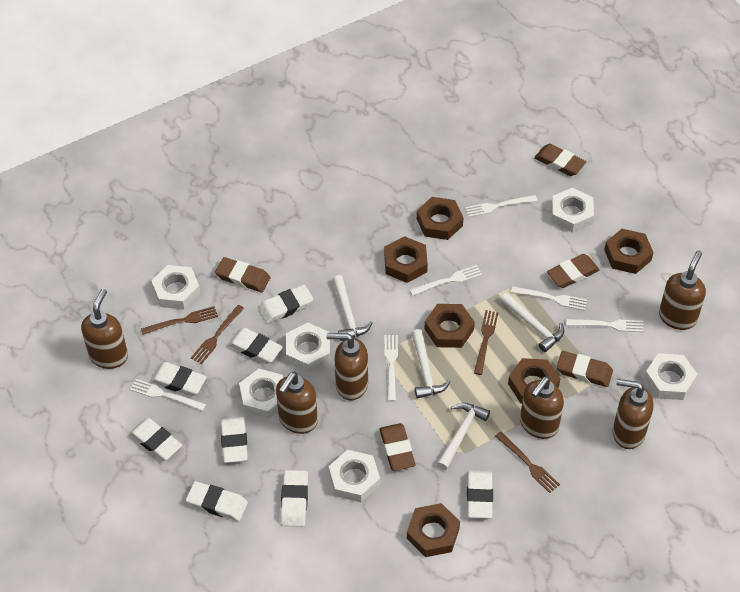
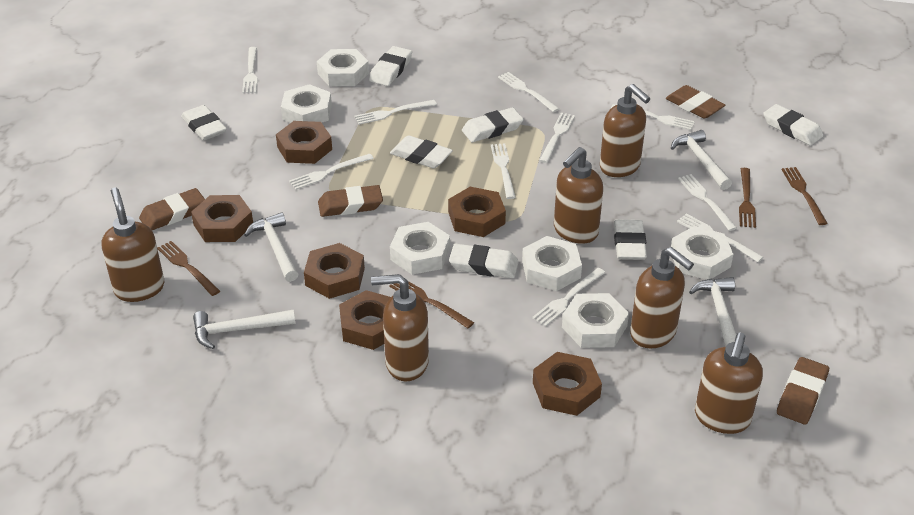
brown eraser: [215,257,271,292] [380,423,415,471] [534,144,586,176] [547,254,600,288] [557,351,613,387] = 5 -> [139,188,205,230] [318,185,383,217] [666,85,725,119] [777,357,829,424] = 4
white eraser: [129,418,182,461] [150,362,207,396] [186,481,248,521] [221,417,248,463] [228,328,283,364] [258,285,313,324] [281,470,308,527] [467,470,493,518] = 8 -> [181,105,227,140] [369,46,412,86] [390,135,453,168] [449,244,519,278] [462,108,524,142] [614,219,647,260] [763,104,823,146] = 7
white fork: [130,379,206,411] [385,335,398,402] [410,265,482,296] [465,195,537,217] [511,286,587,311] [566,319,644,332] = 6 -> [242,47,258,93] [289,154,374,190] [354,100,437,125] [491,143,516,199] [498,72,559,112] [532,268,605,326] [539,113,575,163] [611,104,695,130] [677,213,763,262] [678,174,737,231] = 10

